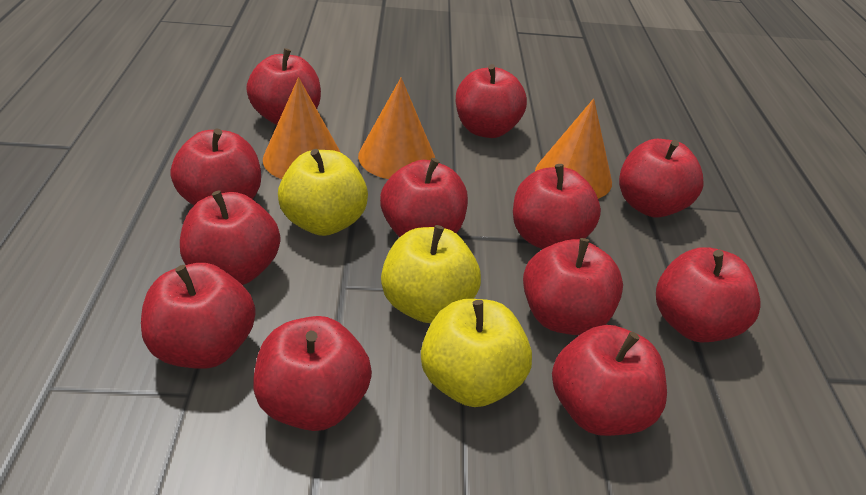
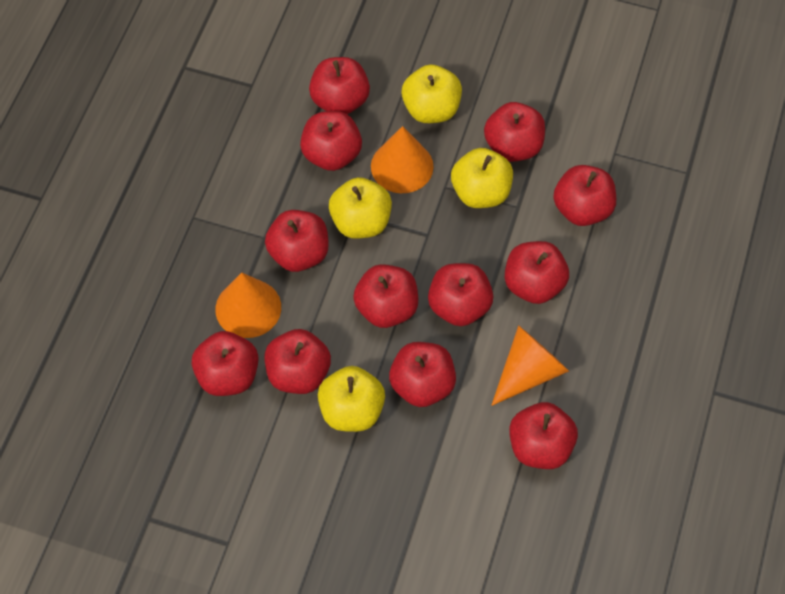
yellow apple: [278,149,368,236] [381,225,481,323] [421,299,532,407] = 3 -> [318,366,385,432] [329,177,392,239] [402,64,462,123] [451,148,513,208] = 4

